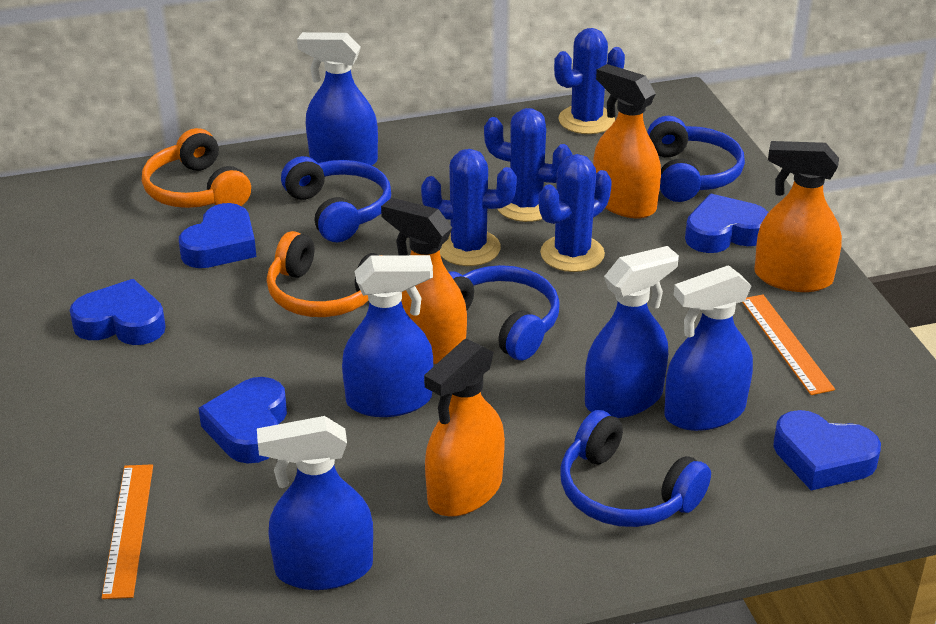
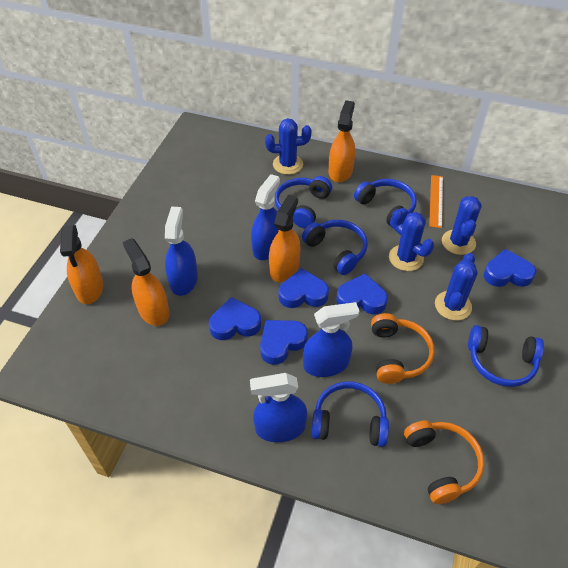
blue headphones: [281,156,391,242] [449,265,560,360] [561,410,711,527] [647,116,745,202] = 4 -> [275,176,332,228] [302,220,368,275] [311,382,389,447] [354,179,417,229] [468,325,544,387] = 5
blue spray bottle: [257,416,373,590] [297,32,378,166] [342,255,433,417] [585,246,679,418] [664,265,753,431] = 5 -> [165,207,198,296] [250,373,307,442] [251,174,280,260] [303,302,359,377] = 4
orange ruler: [102,464,153,599] [742,295,835,395] = 2 -> [429,175,443,228] = 1

